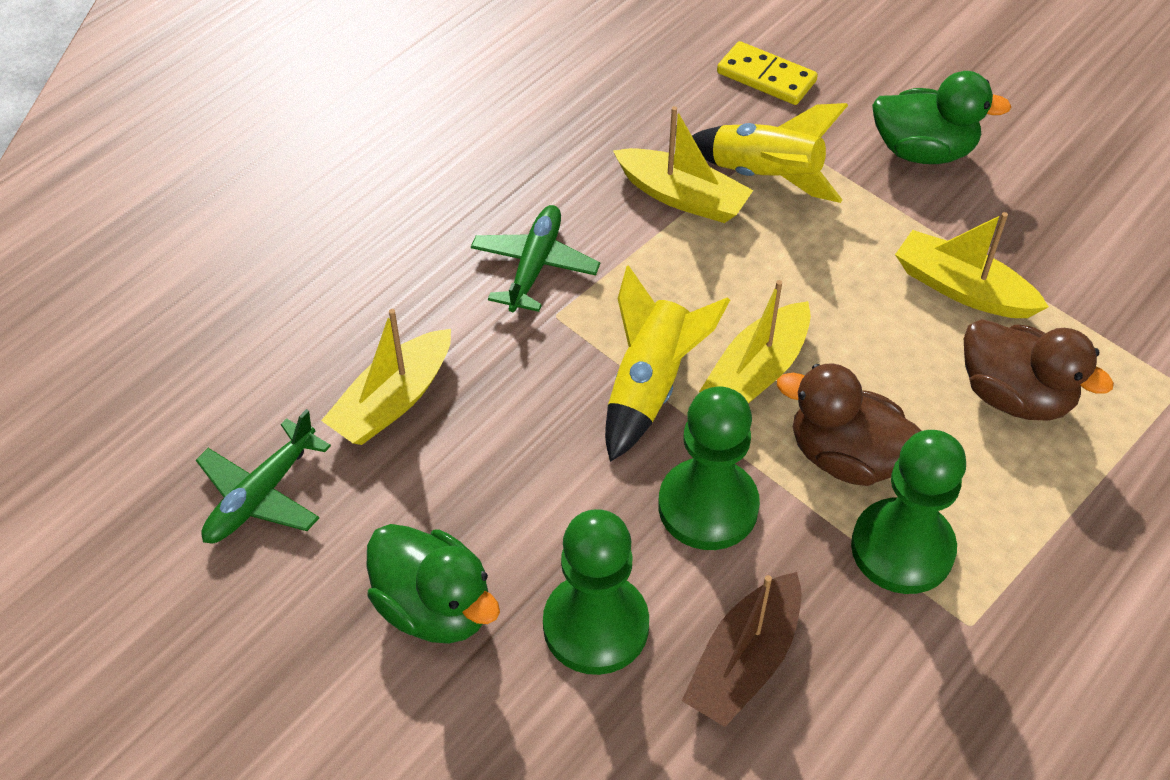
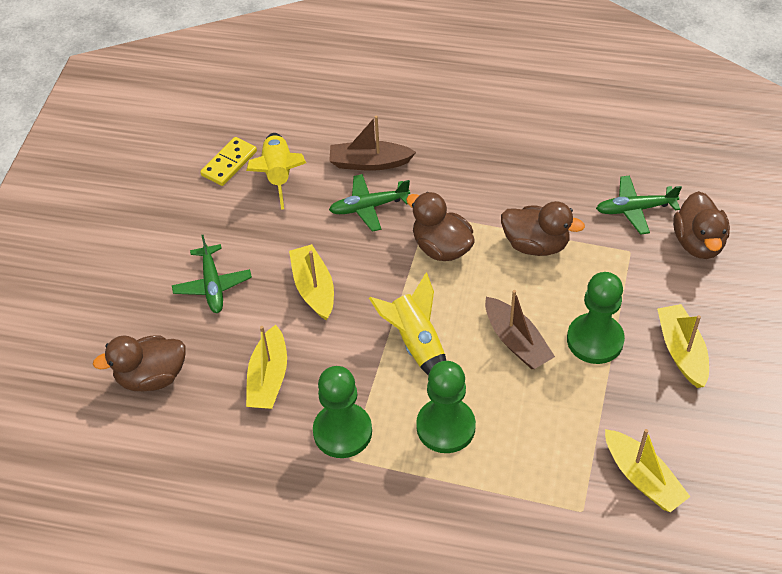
brown boat: [682,572,802,727] = 1 -> [329,115,416,171] [485,290,555,369] = 2
brown duck: [777,364,922,486] [964,319,1114,421] = 2 -> [93,336,186,391] [406,192,475,261] [501,201,585,256] [673,191,730,259] = 4
green duck: [367,524,500,644] [872,71,1012,164] = 2 -> none = 0
green plane: [196,409,331,543] [471,205,600,312] = 2 -> [172,235,252,313] [329,174,410,232] [596,175,682,235] = 3

